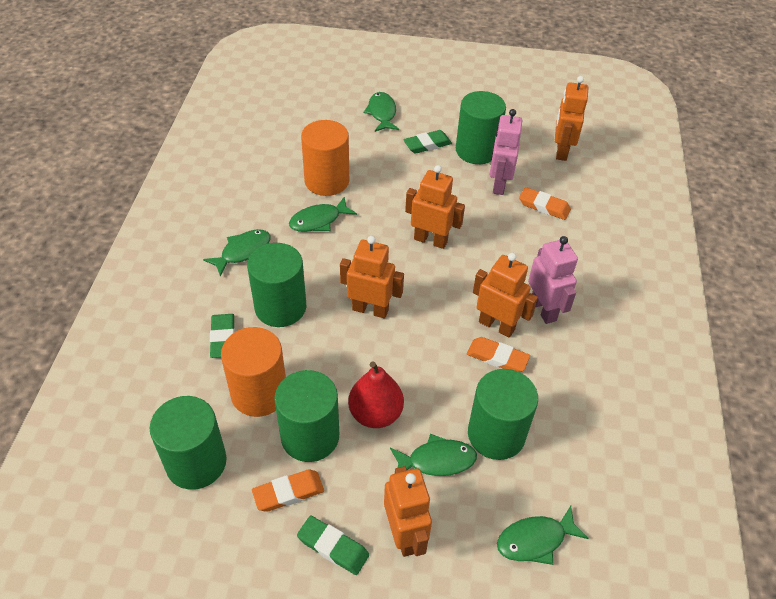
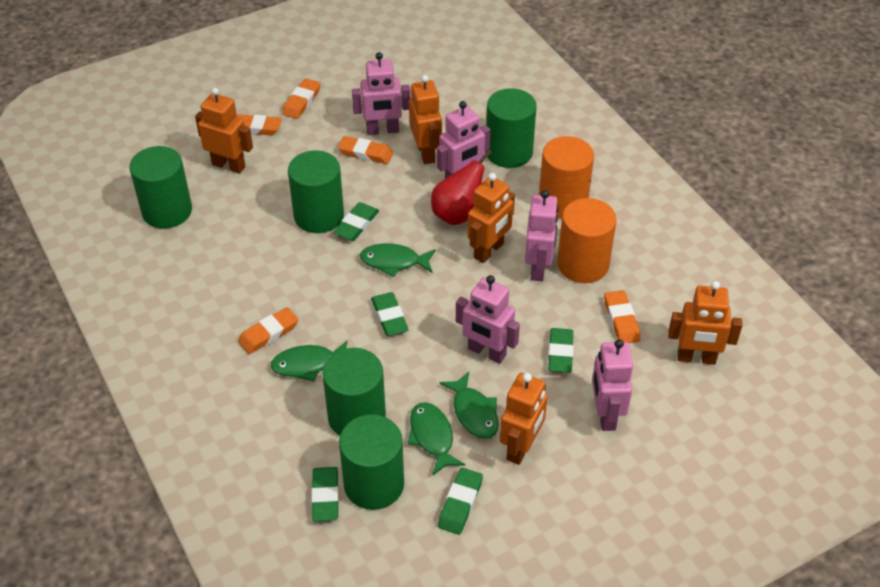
green eraser: [210,314,235,358] [297,516,369,575] [403,130,452,154] = 3 -> [311,467,339,521] [333,202,379,241] [371,292,409,336] [438,468,483,535] [548,328,574,373] = 5
green fish: [203,229,271,277] [289,197,357,232] [364,92,399,132] [390,434,477,476] [497,506,589,565] = 5 -> [270,341,347,382] [360,243,435,277] [408,402,465,476] [439,372,499,439] = 4
orange eraser: [252,470,324,512] [467,337,530,372] [519,187,571,220] = 3 -> [236,114,282,135] [238,307,299,354] [282,78,320,119] [338,136,393,164] [604,290,641,343] = 5
pink robot: [490,109,522,195] [528,236,578,324] = 2 -> [352,52,410,135] [437,101,490,179] [456,275,520,364] [525,190,559,281] [592,339,633,431] = 5

